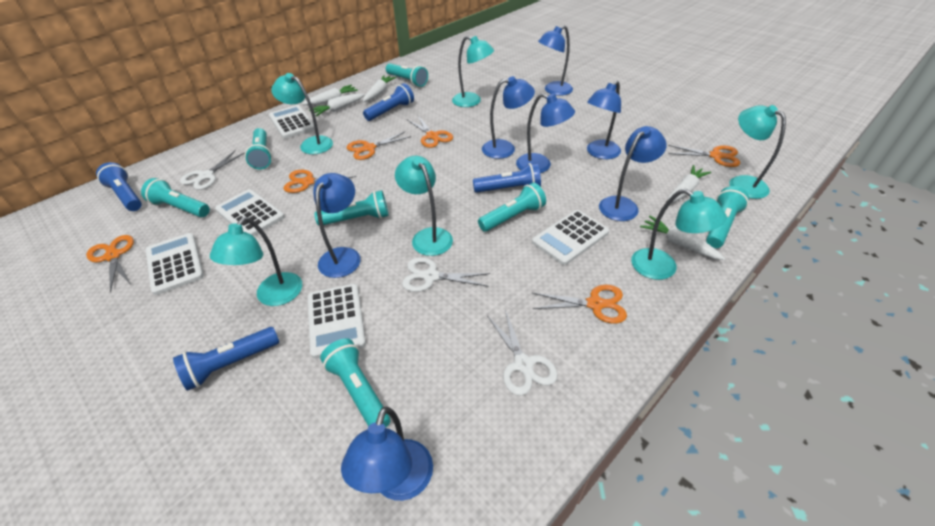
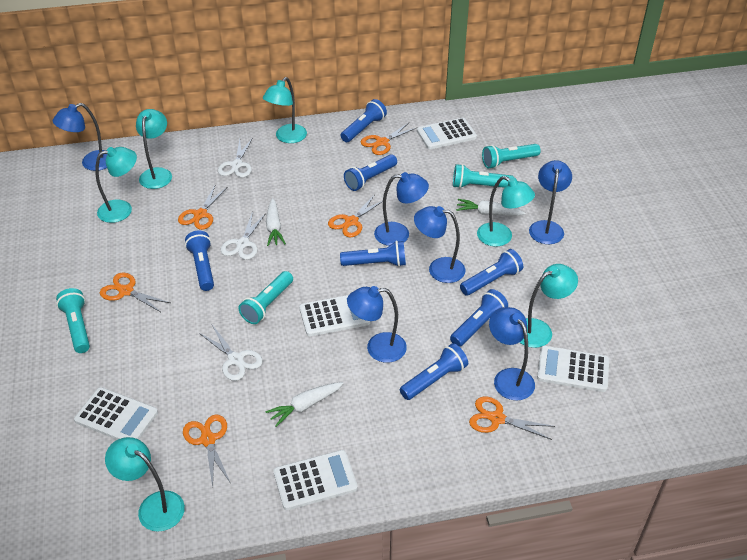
blue flashlight: [96,162,142,211] [173,327,279,391] [363,83,414,121] [473,163,541,193] = 4 -> [185,230,214,291] [340,240,406,267] [341,99,387,142] [344,154,397,191] [400,343,468,400] [450,289,508,347] [460,249,523,296] = 7
blue lamp: [313,173,361,278] [341,407,433,501] [482,76,535,159] [516,93,575,173] [538,25,573,96] [587,80,621,159] [599,126,667,221] = 7 -> [53,103,107,171] [347,286,407,363] [374,172,429,246] [414,206,465,283] [489,307,535,401] [529,160,572,244] = 6
turquoise flashlight: [141,178,210,217] [245,128,272,169] [314,190,389,225] [320,338,390,428] [386,63,428,87] [478,183,546,232] [706,186,749,248] = 7 -> [56,288,90,353] [239,271,293,324] [453,164,514,188] [482,144,541,169] = 4
white carrot: [302,85,358,105] [309,93,365,117] [363,75,396,102] [640,216,726,260] [667,165,711,203] = 5 -> [265,382,344,427] [266,198,286,246] [456,199,525,216] = 3

